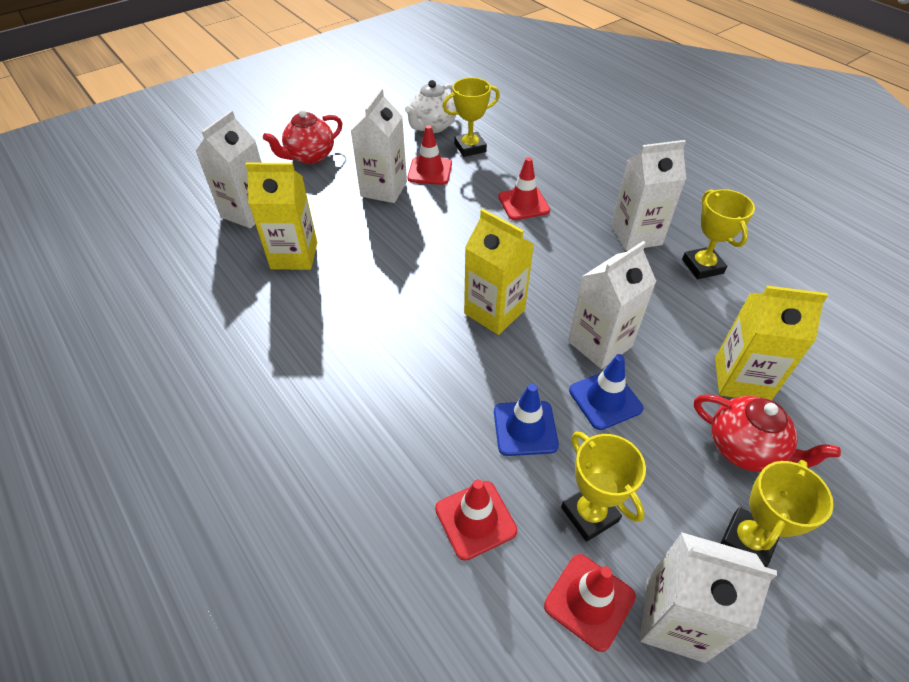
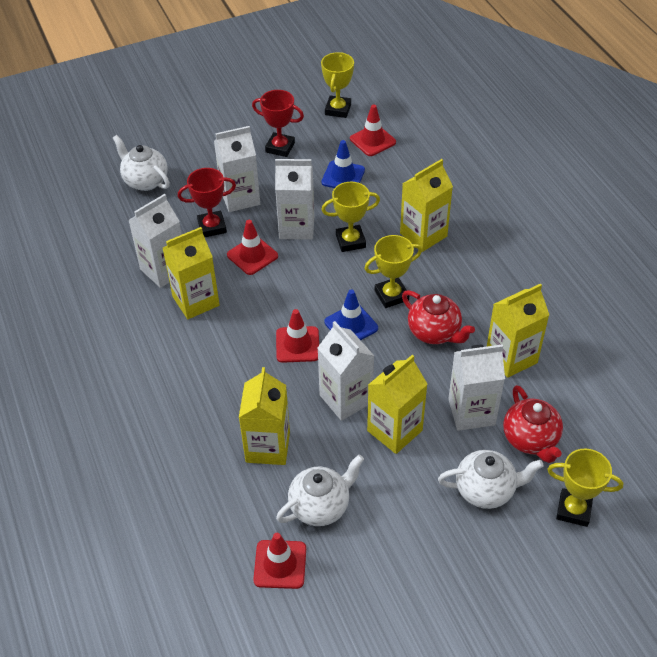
red trophy: none = 0 -> [178,168,236,237] [252,90,304,157] = 2
white teapot: [405,80,457,133] = 1 -> [113,135,170,191] [276,455,364,526] [438,450,544,509] = 3
yellow carton: [245,163,317,270] [464,209,534,335] [715,286,828,400] = 3 -> [163,227,220,319] [239,367,290,465] [367,355,427,454] [400,159,453,252] [487,283,549,378] = 5

